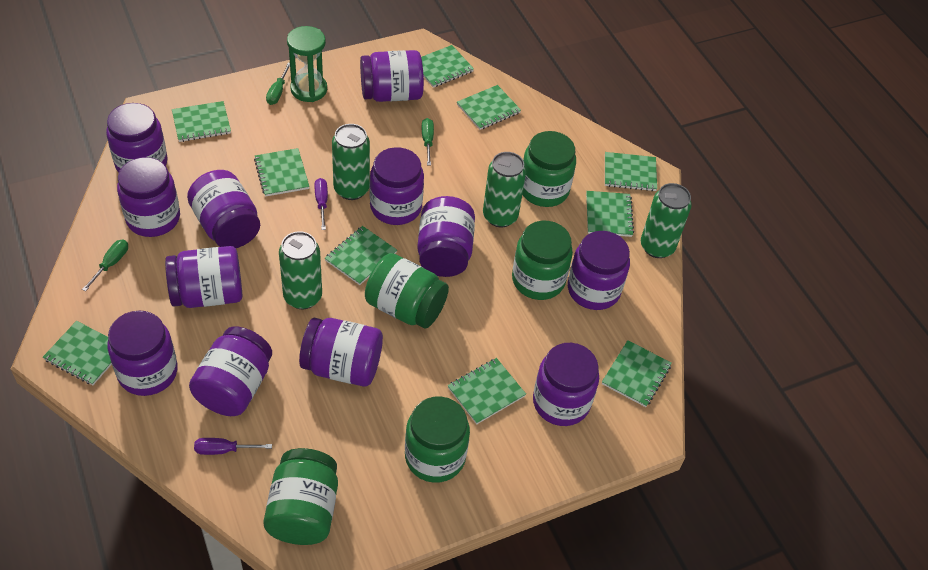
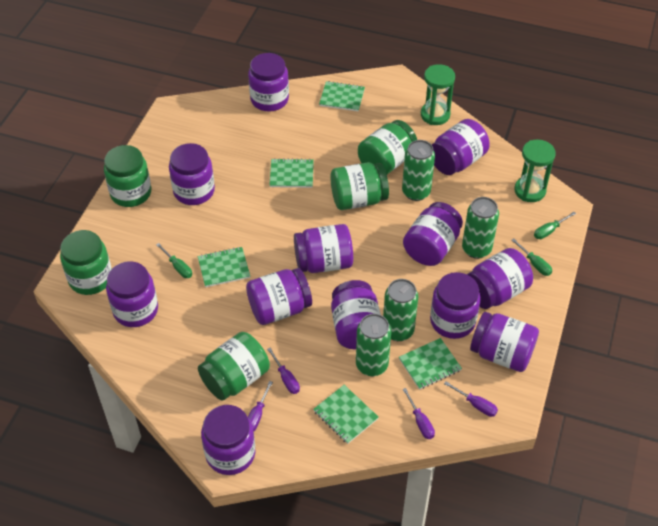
green hourglass: [287,26,327,102] = 1 -> [421,64,455,125] [514,139,556,202] = 2
green notebook: [43,321,112,385] [172,101,231,142] [254,148,310,197] [325,226,397,285] [421,45,474,88] [448,358,526,424] [457,85,521,130] [586,191,634,237] [602,340,672,407] [605,152,657,191] = 10 -> [198,247,250,287] [269,158,314,188] [313,385,379,444] [319,81,365,112] [399,338,462,390] = 5
purple screwdriver: [194,438,272,455] [314,178,328,230] = 2 -> [248,381,273,432] [267,348,300,394] [402,388,435,439] [444,381,498,417] = 4

